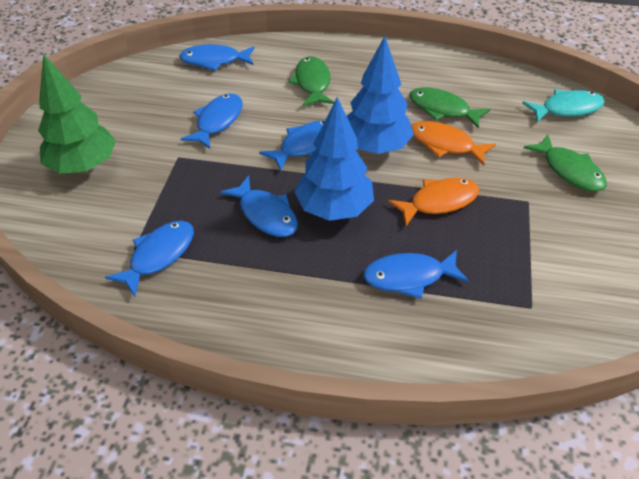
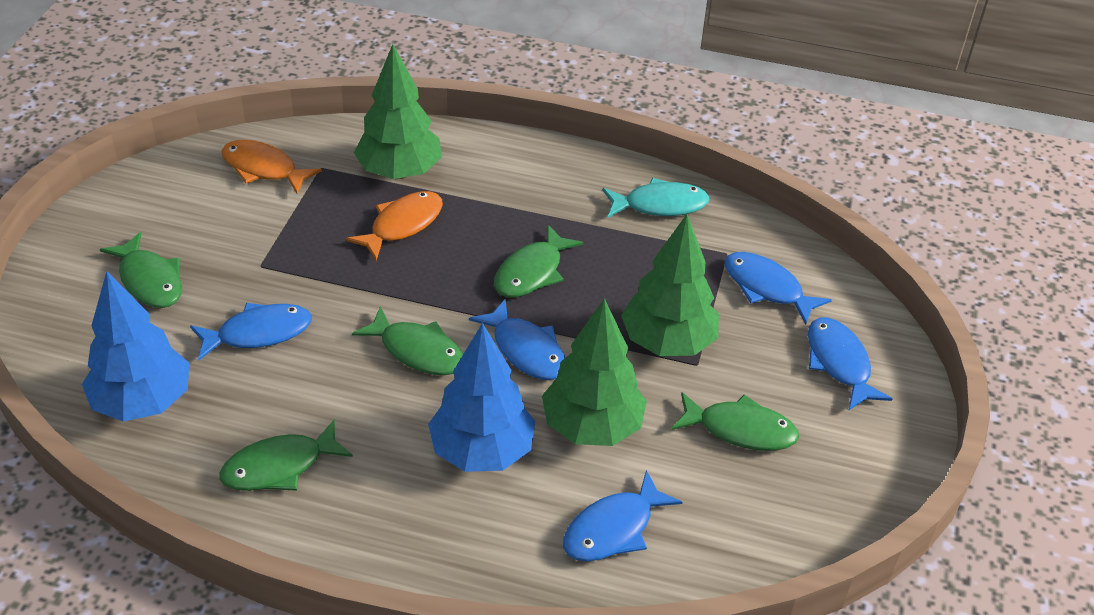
blue fish: [105,221,194,297] [179,44,255,71] [181,93,243,149] [220,175,298,237] [259,120,325,171] [363,250,469,299] = 6 -> [190,303,312,361] [469,298,565,380] [563,470,682,561] [725,252,832,325] [808,318,892,410] = 5
green fish: [289,56,334,106] [409,87,491,129] [524,134,607,192] = 3 -> [100,232,182,308] [219,419,353,491] [352,306,463,375] [494,225,583,298] [671,392,799,451] = 5
green tree: [38,54,116,174] = 1 -> [354,44,442,179] [542,298,647,446] [621,214,719,356] = 3

